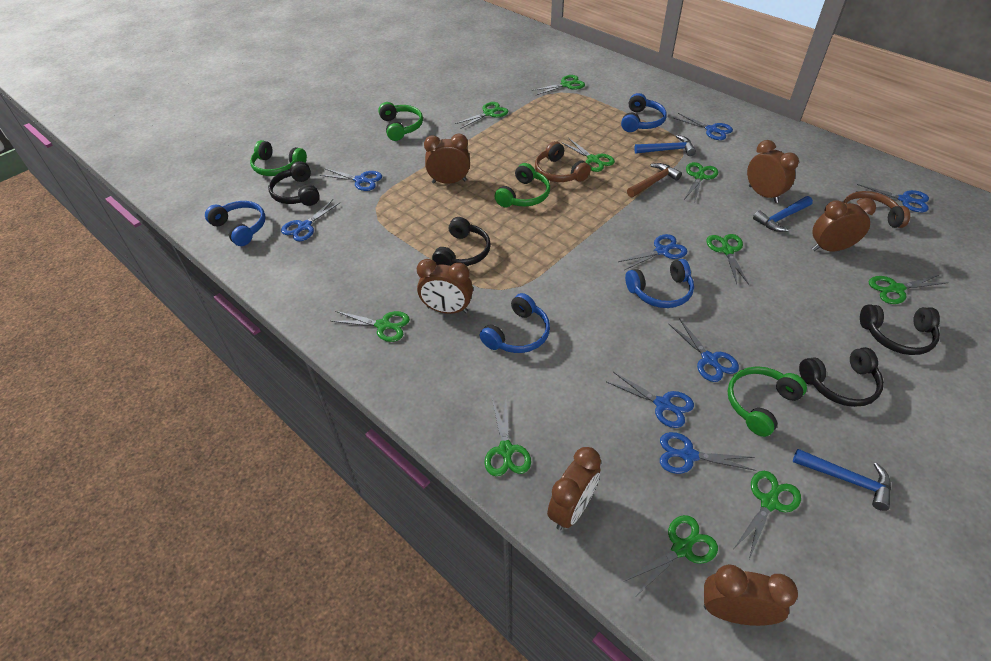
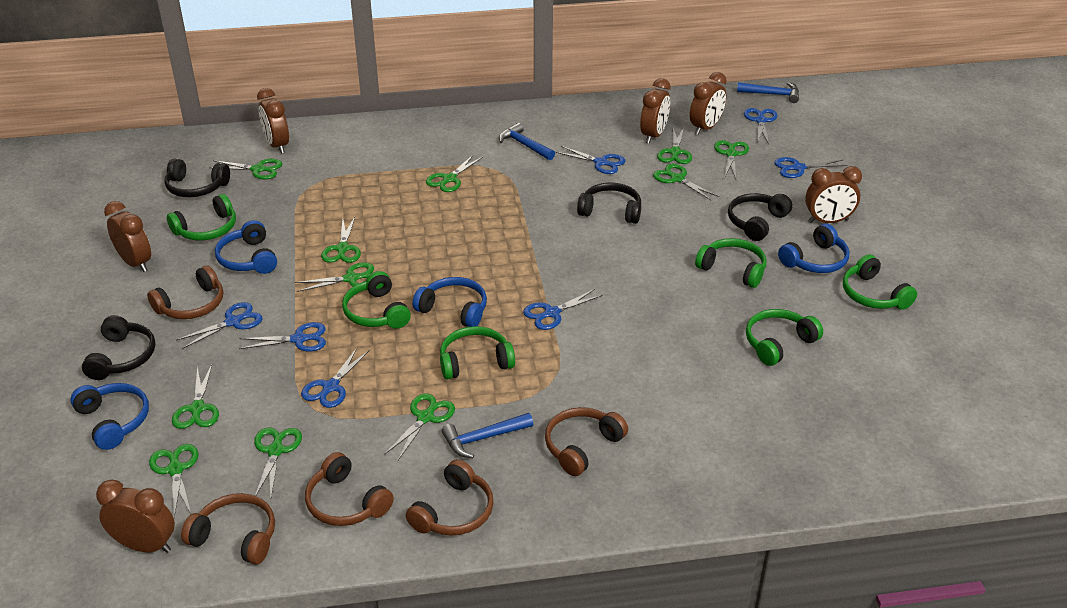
blue scissors: [281,199,341,241] [320,168,382,191] [607,372,694,428] [618,234,687,270] [660,432,756,474] [669,318,739,382] [673,113,733,140] [856,184,929,212] = 8 -> [176,302,262,349] [239,322,326,352] [301,348,370,408] [523,289,603,330] [555,146,625,174] [744,108,778,144] [774,157,848,178] = 7
brown hammer: [627,163,682,197] = 1 -> none = 0
brown headphones: [535,141,591,182] [843,191,910,228] = 2 -> [147,265,223,319] [181,493,275,564] [305,452,394,526] [406,459,494,536] [545,407,628,476] = 5
green headphones: [250,140,307,176] [378,102,423,141] [494,163,550,207] [727,366,807,437] = 4 -> [167,194,236,240] [342,271,411,329] [440,326,515,380] [695,238,766,288] [746,309,823,366] [843,254,917,310] = 6
green scissors: [331,311,410,342] [455,102,508,129] [484,399,531,476] [531,75,585,95] [561,138,615,172] [625,515,718,596] [685,162,718,201] [706,234,749,285] [734,471,801,559] [869,275,946,304] = 10 -> [149,444,198,518] [172,365,219,429] [209,159,282,179] [254,427,302,497] [295,262,374,292] [321,217,361,263] [384,393,455,460] [426,154,483,192] [653,164,719,200] [657,128,692,164] [714,140,749,179] = 11

